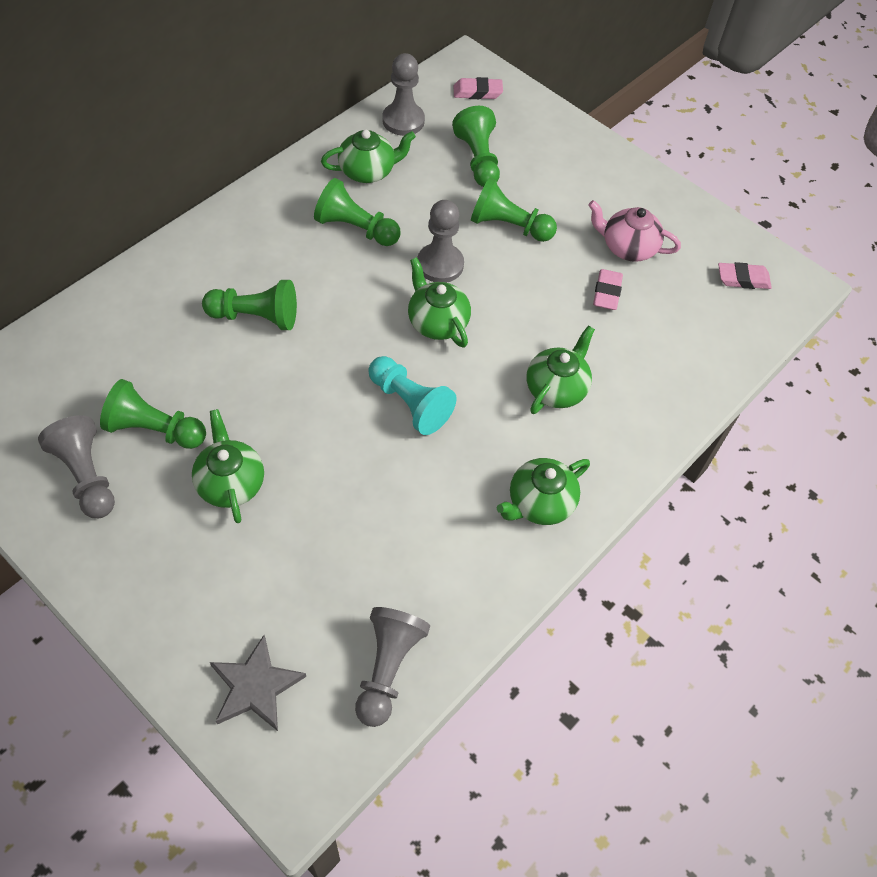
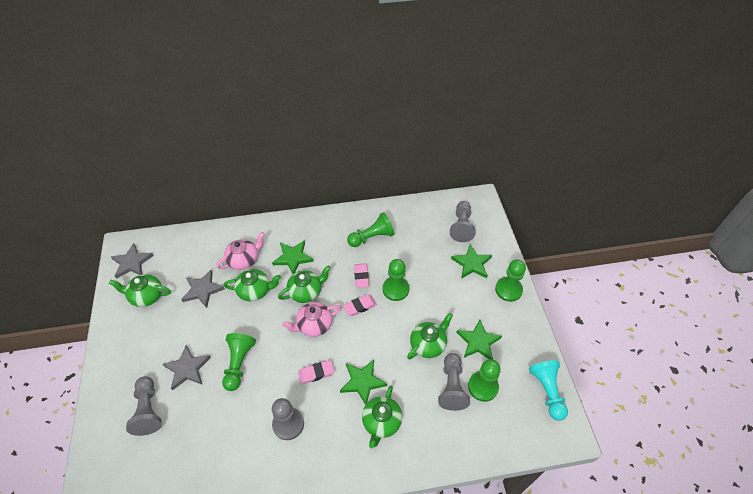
green star: none = 0 -> [272,240,314,274] [340,360,387,405] [451,244,492,279] [456,319,502,359] = 4
grey star: [210,635,306,731] = 1 -> [111,243,154,279] [162,345,211,390] [181,270,225,308] = 3
pink teapot: [588,200,681,262] = 1 -> [216,232,265,270] [282,302,341,337] = 2

